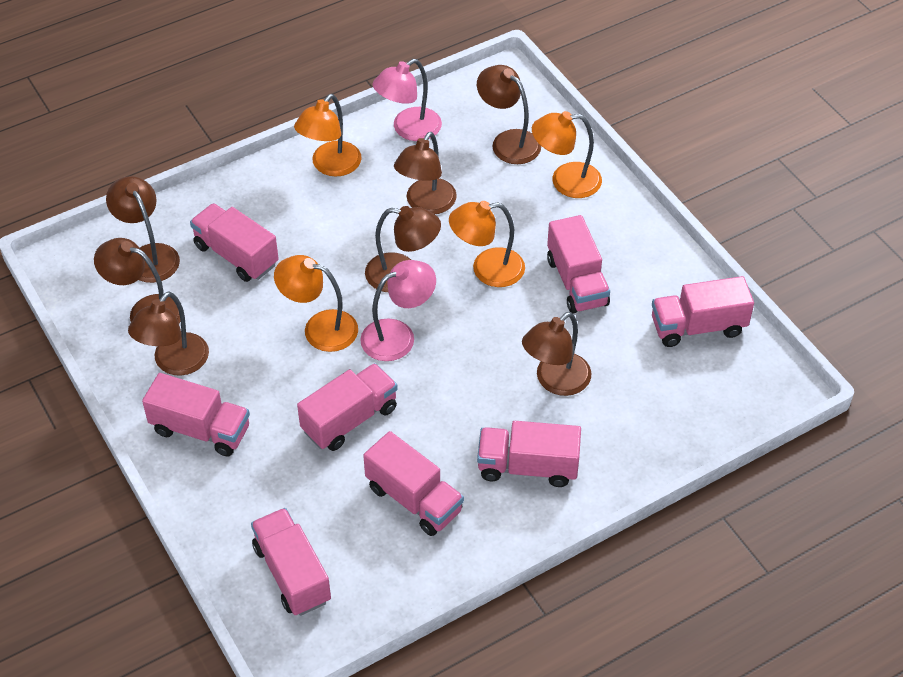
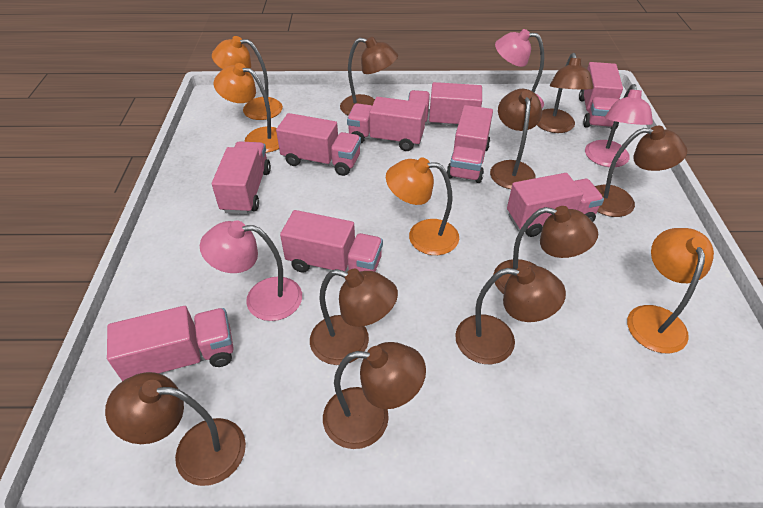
brown lamp: [94,238,181,323] [106,176,180,283] [128,292,209,376] [365,206,441,292] [394,132,457,214] [477,65,541,164] [522,312,591,396] = 7 -> [105,372,246,486] [310,268,398,365] [323,342,426,449] [340,37,398,116] [455,265,566,364] [490,89,542,189] [493,206,598,294] [537,53,593,133] [595,126,687,217] = 9
pink lamp: [360,260,436,361] [372,59,442,141] = 2 -> [200,221,302,321] [495,29,544,108] [585,84,653,167] = 3
pink truck: [142,373,250,457] [190,203,279,282] [251,508,331,616] [297,363,398,451] [363,431,464,536] [477,421,581,487] [547,215,610,314] [652,276,754,347] = 8 -> [107,306,234,381] [212,141,271,214] [276,113,361,176] [280,210,383,273] [347,97,426,151] [408,82,482,126] [447,105,493,183] [507,173,604,237] [579,62,623,129] = 9

